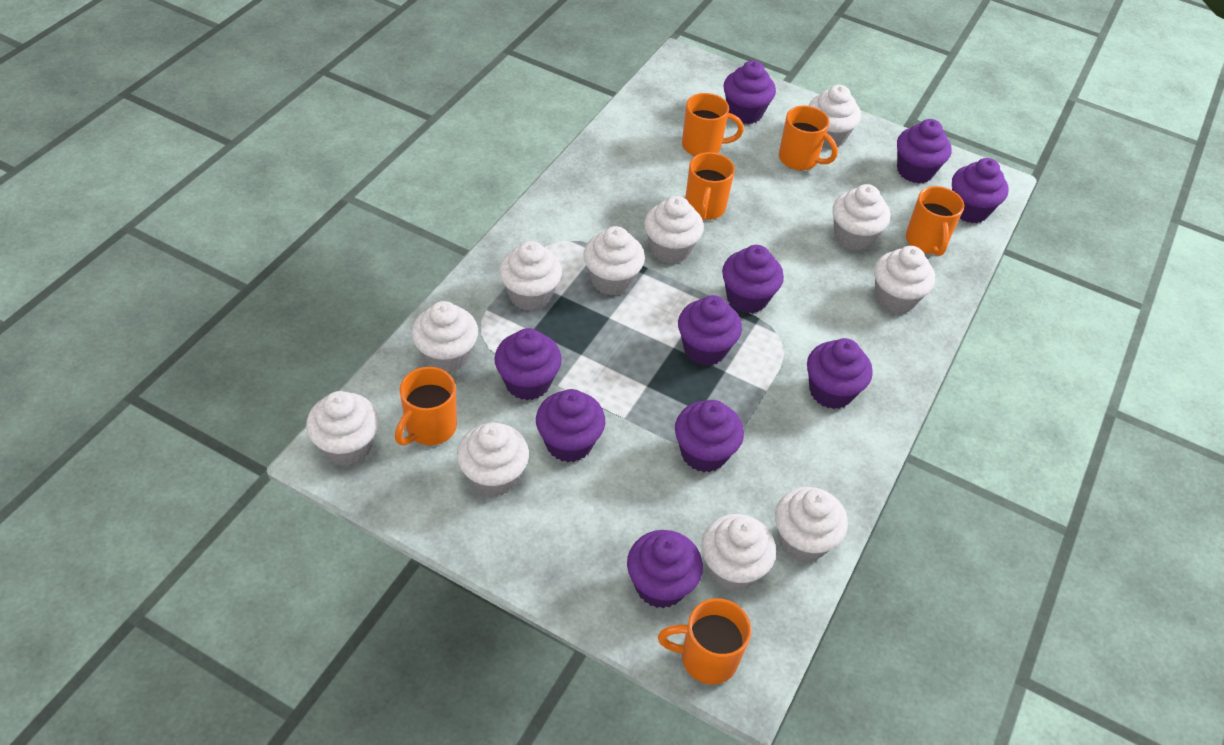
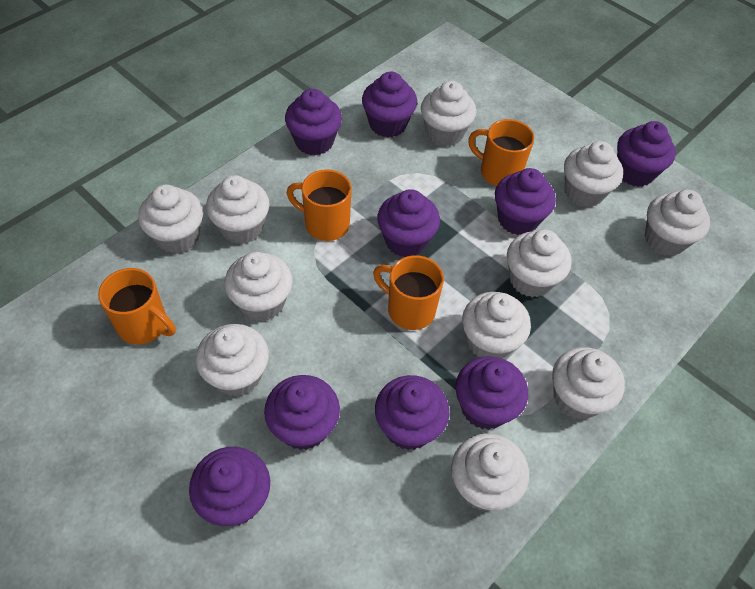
orange mug: [395,367,457,445] [658,598,752,684] [682,93,744,156] [685,152,735,221] [779,106,838,170] [906,186,964,256] = 6 -> [98,268,176,345] [287,169,352,241] [373,255,444,330] [468,119,534,186] = 4
purple cupcake: [494,328,562,400] [536,389,605,462] [627,530,703,608] [675,400,744,472] [678,295,742,366] [722,245,784,314] [723,61,776,124] [807,338,873,409] [897,119,952,183] [952,158,1008,223] = 10 -> [189,447,270,526] [264,375,340,450] [285,89,342,155] [362,72,417,138] [375,375,449,450] [377,189,440,257] [455,356,528,430] [495,168,556,235] [617,121,676,187] = 9

